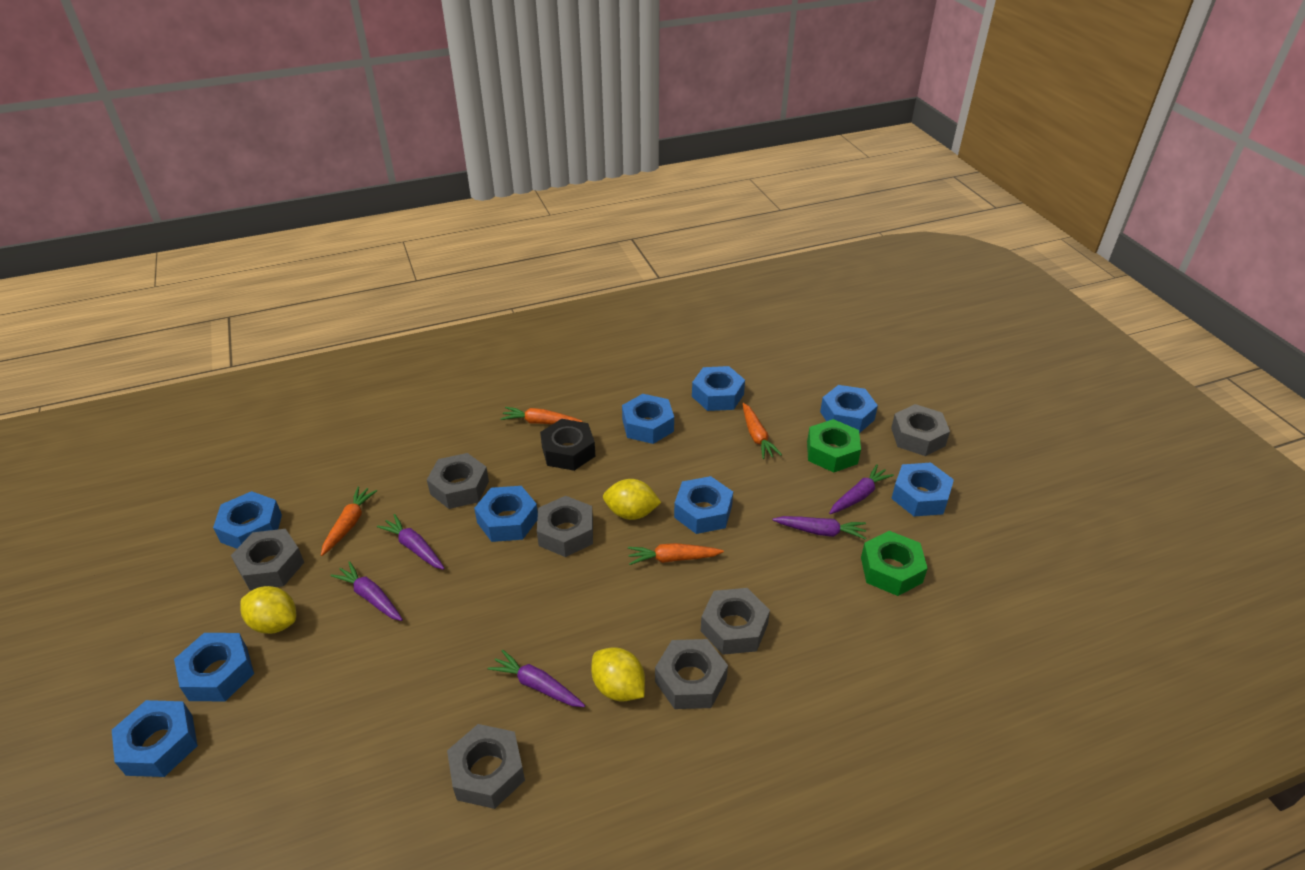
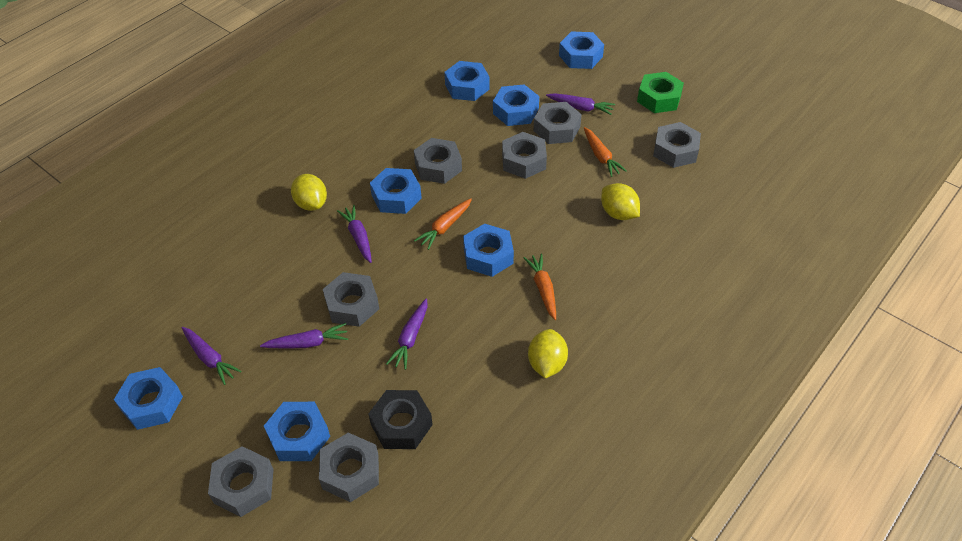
blue nut: [112,700,198,777] [174,633,254,701] [213,491,282,549] [474,486,538,542] [622,394,674,444] [674,476,733,534] [692,366,745,411] [820,385,878,433] [891,463,954,517] = 9 -> [114,367,183,430] [264,402,330,461] [370,168,422,214] [444,61,490,101] [463,224,514,277] [493,84,539,126] [559,31,604,69] = 7
green nut: [807,419,861,473] [861,531,928,596] = 2 -> [637,72,684,113] = 1
orange carrot: [321,486,377,556] [500,407,583,424] [628,543,724,565] [743,403,782,459] = 4 -> [414,198,472,250] [524,254,556,320] [584,127,627,177] = 3

